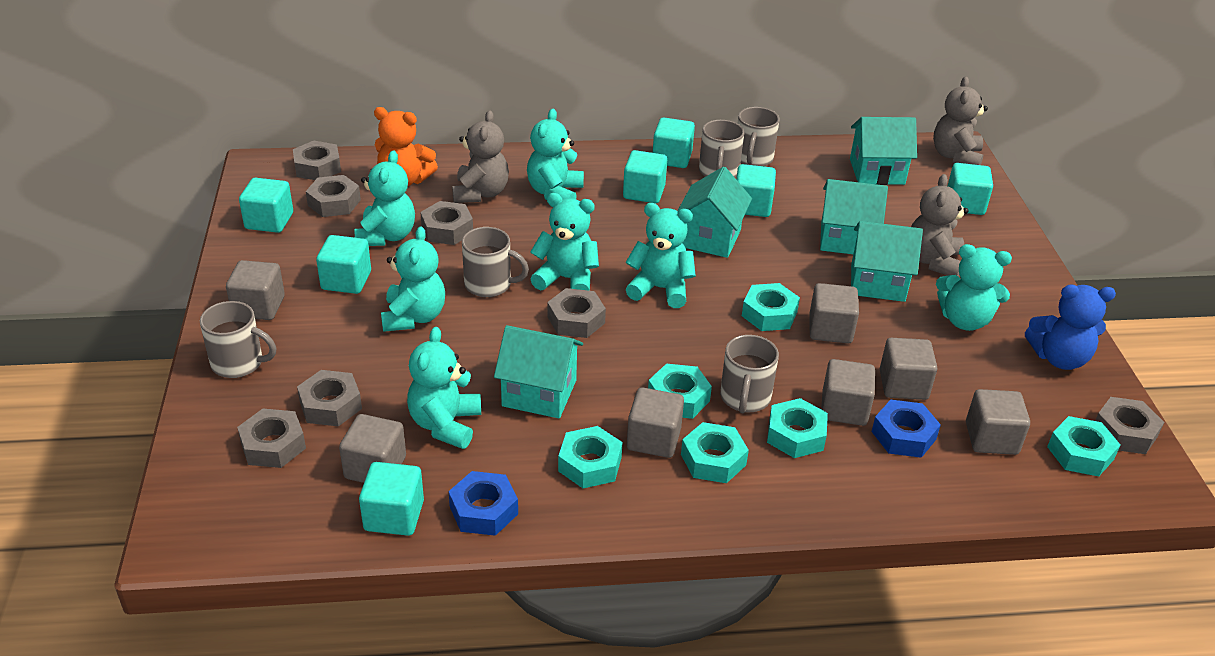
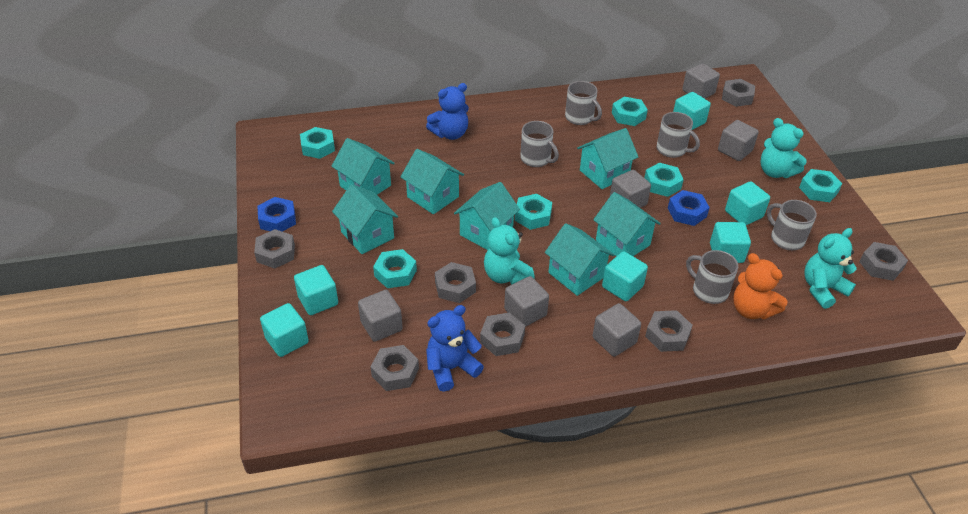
blue teddy bear: [1025,285,1116,370] = 1 -> [426,83,469,140] [426,305,484,392] = 2
grey cube: [226,260,285,320] [339,414,406,483] [627,387,684,458] [809,283,859,343] [821,359,875,426] [880,338,938,400] [966,389,1030,455] = 7 -> [358,290,403,342] [504,276,549,327] [593,303,641,357] [610,170,651,208] [682,63,720,99] [718,120,759,161] = 6
grey teddy bear: [452,110,509,203] [911,174,968,276] [933,77,988,165] = 3 -> none = 0
turquoise cube: [239,178,293,233] [316,235,371,294] [359,462,424,536] [623,150,667,203] [653,117,695,168] [736,164,776,217] [948,163,993,215] = 7 -> [260,303,309,357] [294,265,338,315] [602,251,648,301] [673,92,711,130] [710,222,751,263] [725,181,770,225] = 6
turquoise house: [494,325,583,418] [678,167,752,258] [820,179,888,254] [850,117,917,185] [851,221,923,302] = 5 -> [332,138,395,195] [332,184,398,254] [401,149,464,214] [454,182,520,250] [545,223,614,296] [577,128,638,189] [593,192,661,256] = 7
turquoise teddy bear: [355,150,415,246] [381,226,445,332] [407,327,481,449] [527,109,584,200] [530,193,599,291] [626,203,696,308] [936,244,1012,331] = 7 -> [484,217,535,285] [760,118,807,178] [804,228,857,309] = 3

